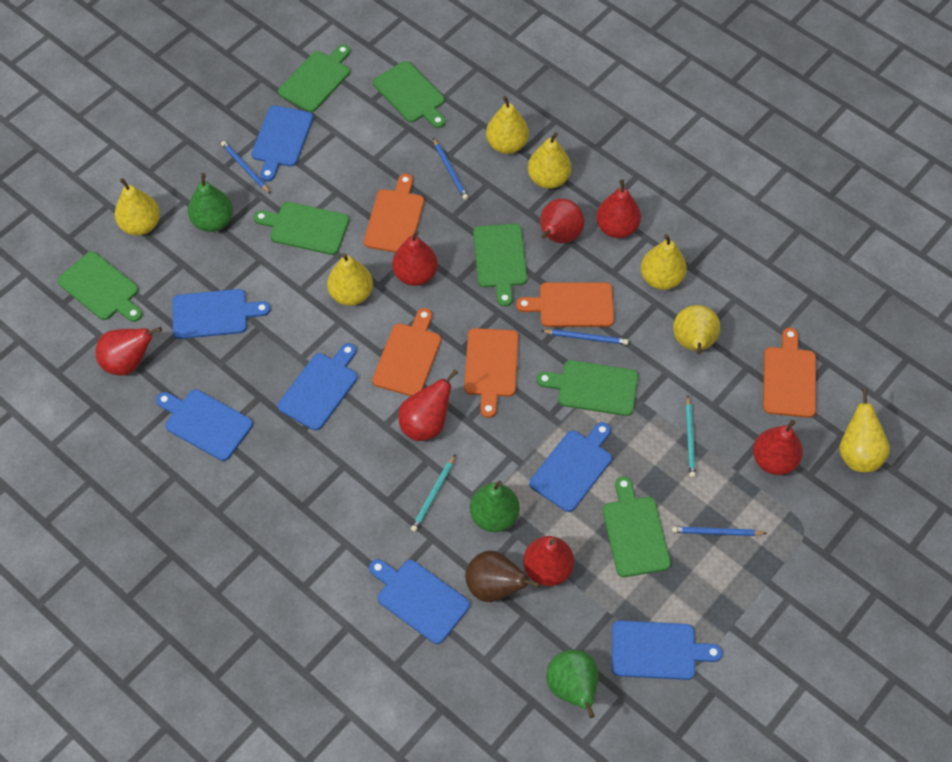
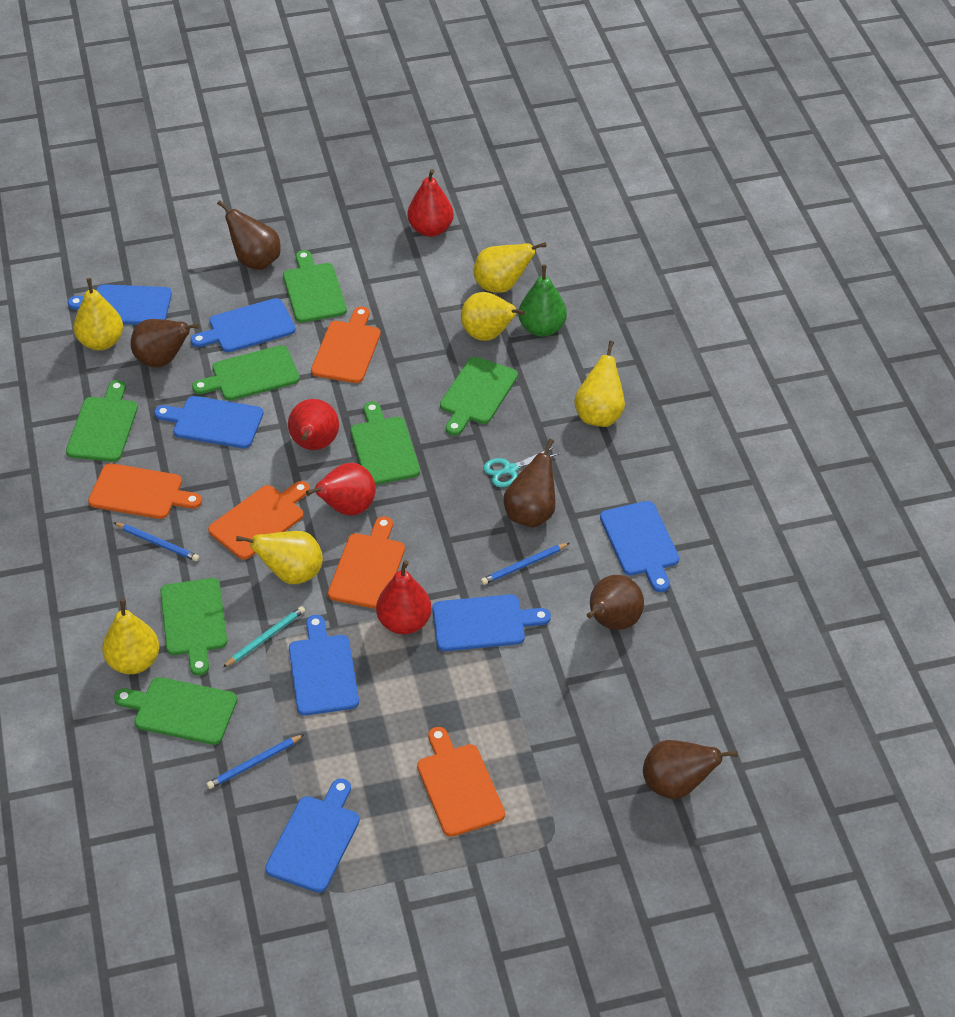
blue pencil: [221,141,271,194] [433,138,468,200] [541,329,628,345] [672,527,767,536] = 4 -> [113,522,199,561] [207,734,305,789] [481,543,570,585] = 3
brown pear: [465,551,540,602] = 1 -> [131,319,200,367] [217,200,280,270] [504,439,556,528] [587,575,644,630] [643,740,738,799] = 5
green pear: [188,173,233,232] [470,481,520,532] [546,650,599,718] = 3 -> [518,265,567,337] = 1
red pear: [96,327,162,376] [392,230,438,286] [398,369,459,441] [523,536,574,586] [540,199,584,243] [596,179,641,238] [753,420,803,475] = 7 -> [288,399,339,450] [306,463,376,515] [376,560,432,634] [407,169,454,237] = 4
turquoise pencil: [411,454,456,532] [686,396,696,478] = 2 -> [223,606,305,667] = 1
turquoise scissors: none = 0 -> [483,447,560,487] = 1
yellow pear: [115,178,160,236] [327,253,373,306] [486,96,529,154] [528,132,571,189] [641,234,687,290] [673,305,720,355] [839,388,890,472] = 7 -> [73,278,123,350] [102,599,159,674] [236,531,323,584] [461,292,525,341] [473,242,547,293] [574,341,625,427] = 6

